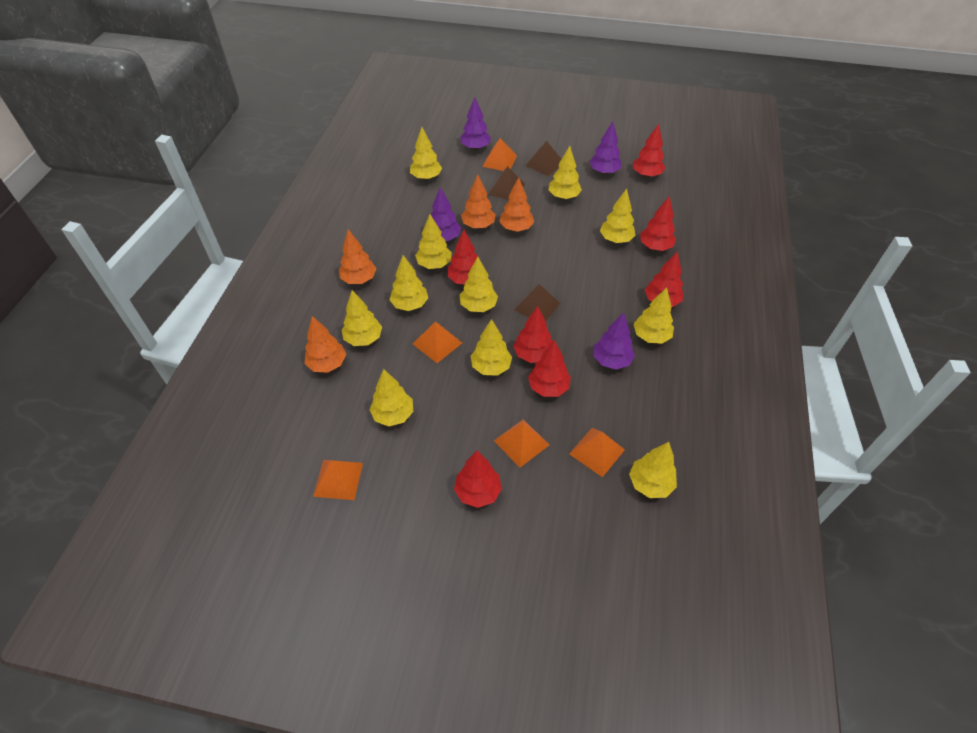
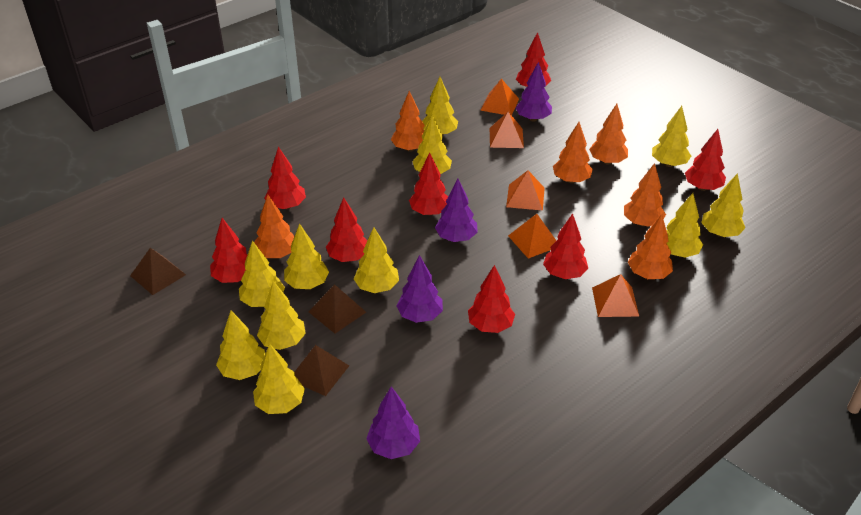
orange tree: [305,316,346,373] [339,229,376,284] [461,175,496,229] [499,177,534,232] = 4 -> [254,195,294,258] [391,91,425,152] [553,122,593,183] [589,104,628,164] [624,163,666,227] [628,214,673,279] = 6
red tree: [448,230,479,285] [454,451,502,508] [513,306,553,363] [528,340,571,397] [633,124,665,178] [640,196,676,251] [645,251,683,307] = 7 -> [210,218,248,283] [264,146,306,209] [326,197,368,262] [409,153,448,215] [468,265,515,333] [516,32,551,87] [543,214,588,279] [685,129,726,191] = 8

